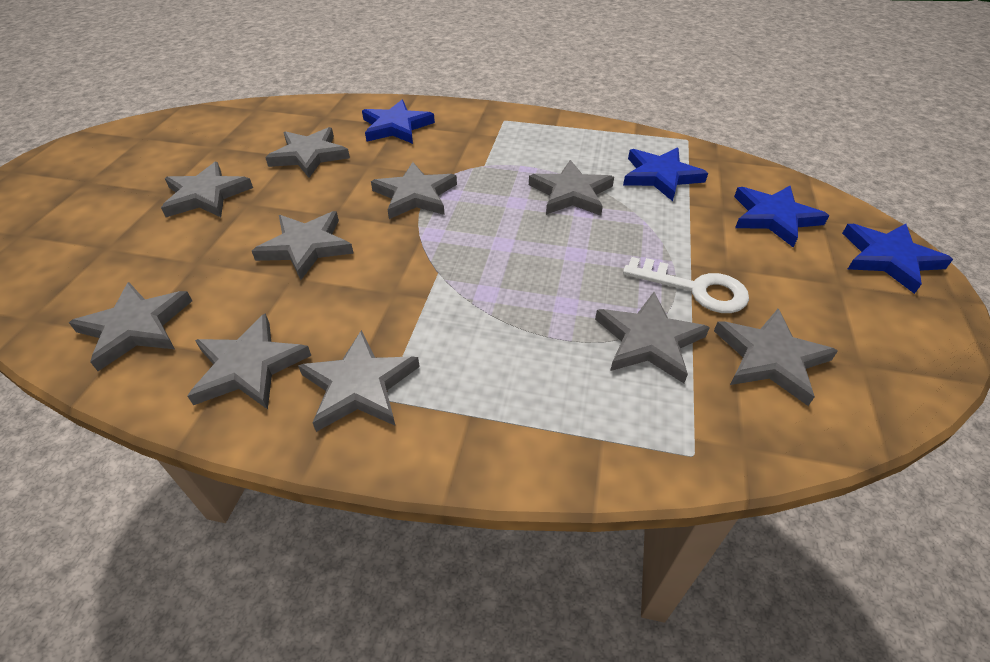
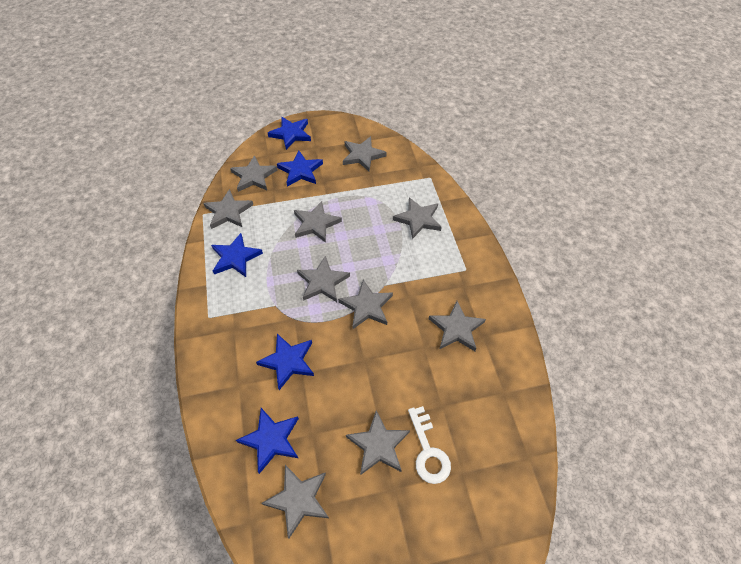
blue star: [362,100,435,144] [623,147,708,201] [734,186,829,247] [842,224,953,294] = 4 -> [211,233,263,277] [236,408,299,474] [256,334,314,390] [268,117,311,150] [277,151,323,187] = 5

